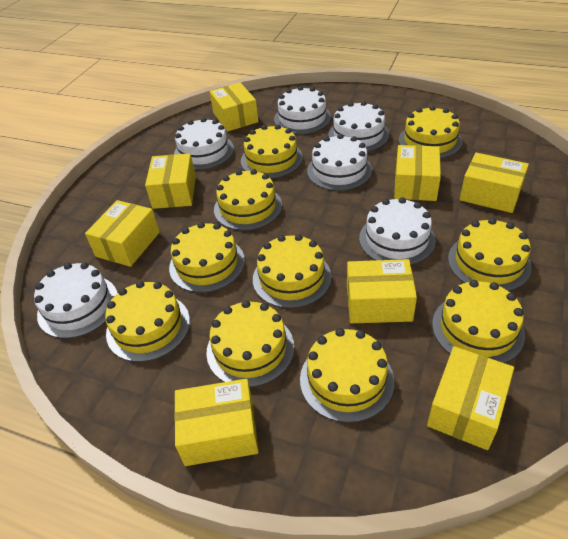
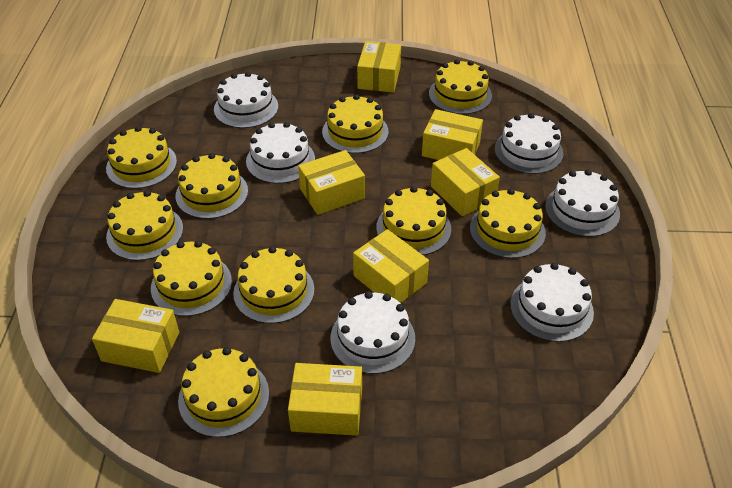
yellow box: [85,200,160,267] [145,153,196,209] [174,379,259,466] [209,82,258,132] [347,259,417,323] [394,145,441,201] [427,346,514,450] [460,153,529,213] = 8 -> [92,299,179,373] [288,363,362,436] [298,150,365,215] [353,229,429,303] [357,41,401,93] [422,109,483,160] [431,148,500,216] = 7

